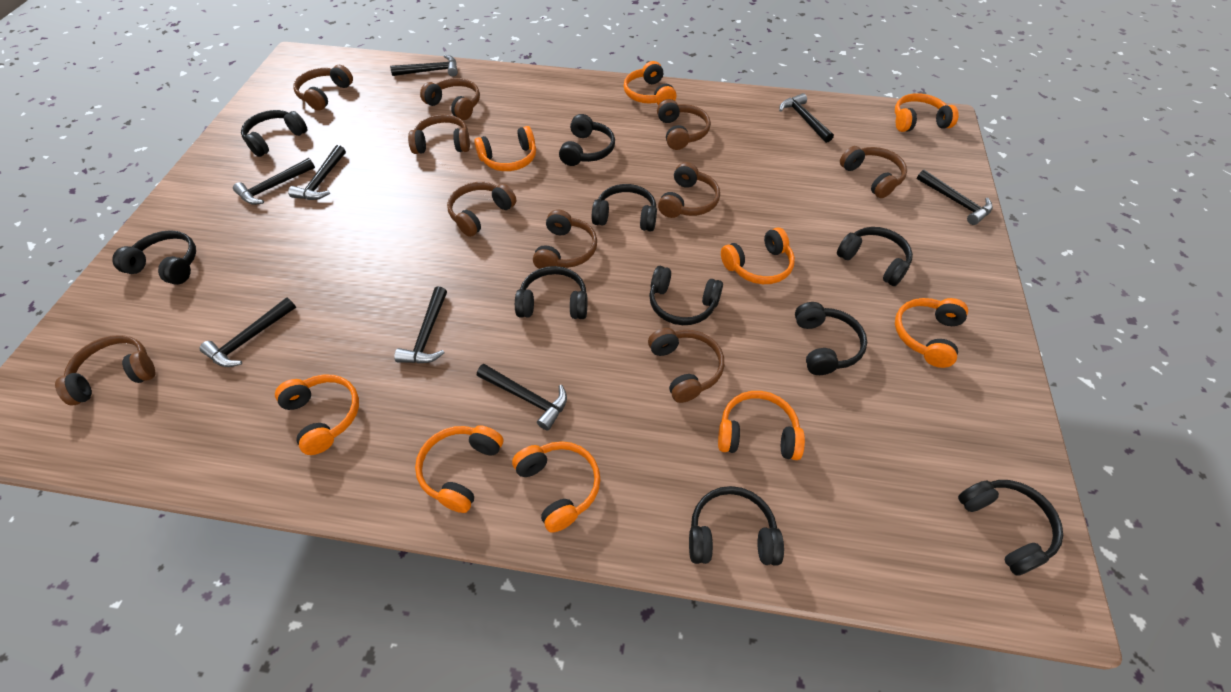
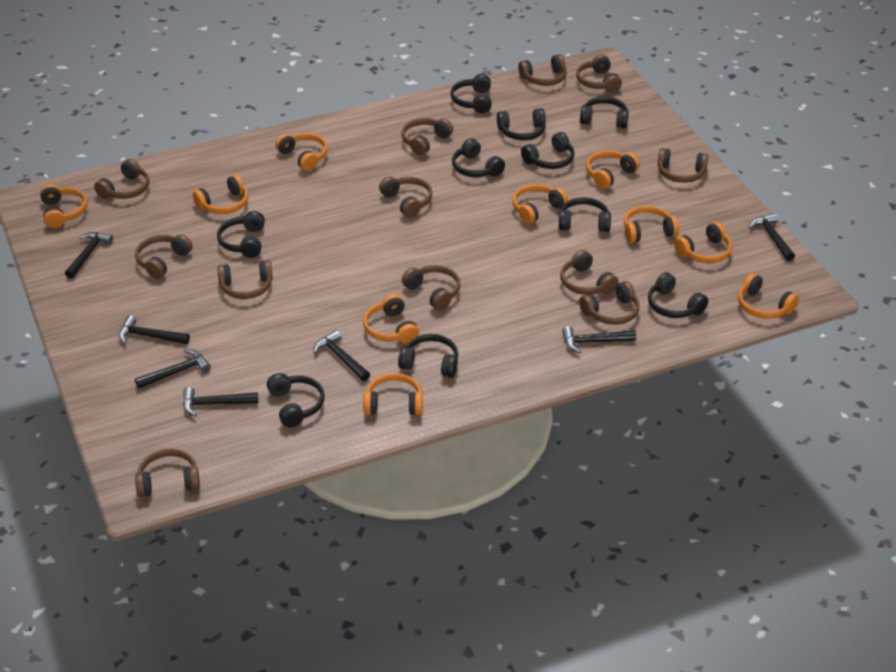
black hammer: [199,297,296,367] [233,158,315,205] [288,145,346,200] [390,55,458,77] [394,286,447,363] [477,364,567,431] [779,93,834,143] [917,170,993,225] = 8 -> [65,232,113,279] [119,315,190,344] [135,349,211,389] [183,387,258,417] [313,330,370,381] [562,326,636,354] [749,213,795,261] = 7
brown headphones: [55,335,155,405] [293,65,353,111] [408,114,470,154] [420,78,480,120] [447,182,516,237] [533,209,597,269] [648,328,724,403] [657,99,711,150] [658,162,720,218] [840,146,907,198] = 10 -> [94,159,150,199] [135,234,193,279] [135,449,200,497] [217,260,273,299] [379,176,433,218] [401,118,453,156] [402,265,461,310] [518,54,567,86] [560,250,619,295] [576,54,622,92] [579,281,640,325] [657,148,708,183] = 12
orange headphones: [275,375,359,455] [415,425,503,513] [474,126,536,171] [512,441,601,533] [624,61,676,105] [718,391,805,460] [721,227,795,284] [895,93,959,132] [895,298,968,368] = 9 -> [40,184,87,228] [193,175,248,214] [275,133,328,171] [363,294,419,344] [363,373,423,415] [512,184,568,224] [586,150,640,189] [624,206,679,243] [674,222,732,263] [738,273,799,318] = 10

